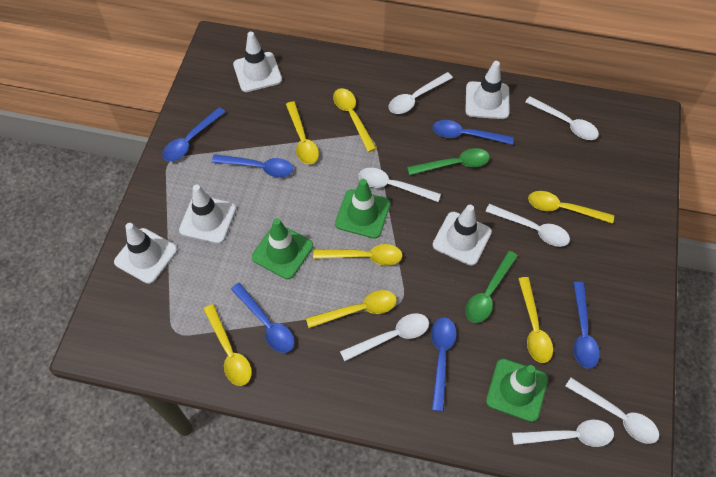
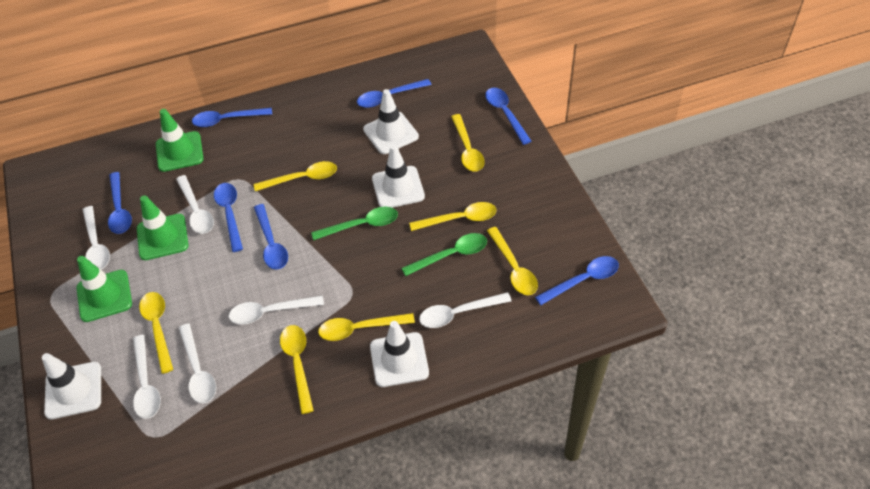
blue spoon: [162,107,225,162] [212,154,293,177] [231,283,294,353] [431,317,457,411] [433,120,514,145] [573,282,600,369] = 6 -> [108,172,132,234] [192,108,272,127] [214,183,243,252] [254,204,288,270] [357,79,431,108] [485,88,531,145] [535,256,619,305] = 7
white spoon: [340,313,429,362] [358,168,441,202] [389,72,453,114] [485,204,570,247] [512,419,614,447] [525,96,599,140] [565,378,659,444] = 7 -> [82,206,110,269] [133,335,161,419] [176,175,214,234] [179,323,216,403] [229,295,324,324] [419,292,512,328] = 6
white traffic cone: [114,223,177,284] [179,184,236,244] [233,32,282,92] [433,205,492,266] [465,61,509,119] = 5 -> [42,353,101,420] [363,89,419,154] [370,321,429,387] [372,144,425,208] = 4

